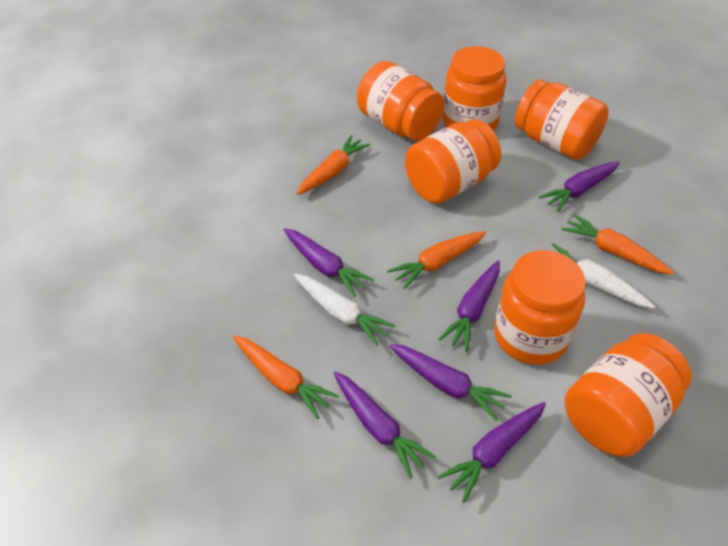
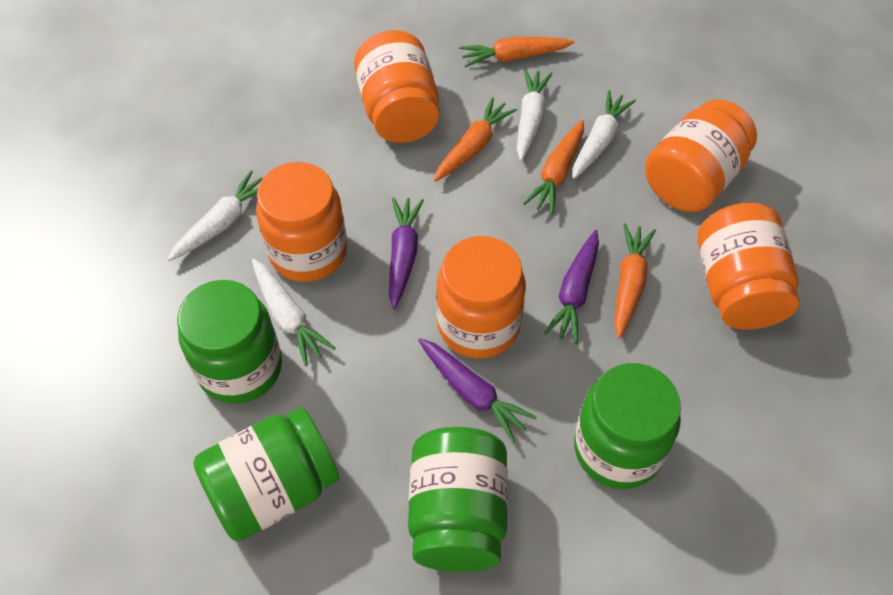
green jar: none = 0 -> [177,280,282,404] [193,407,339,541] [408,427,508,572] [574,363,681,489] = 4
orange jar: [357,61,444,141] [405,119,501,204] [442,46,506,131] [494,250,586,365] [515,80,609,160] [565,333,692,457] = 6 -> [256,162,347,282] [354,30,439,143] [436,236,526,358] [645,99,757,212] [697,203,799,330] = 5
purple carrot: [283,228,374,297] [334,371,436,479] [389,344,512,421] [438,402,546,503] [439,260,500,351] [539,161,620,212] = 6 -> [389,197,424,309] [418,338,537,442] [544,230,599,344] = 3
white carrot: [294,274,396,346] [552,243,655,308] = 2 -> [167,170,263,261] [252,259,335,366] [517,69,553,161] [573,90,636,179] = 4

